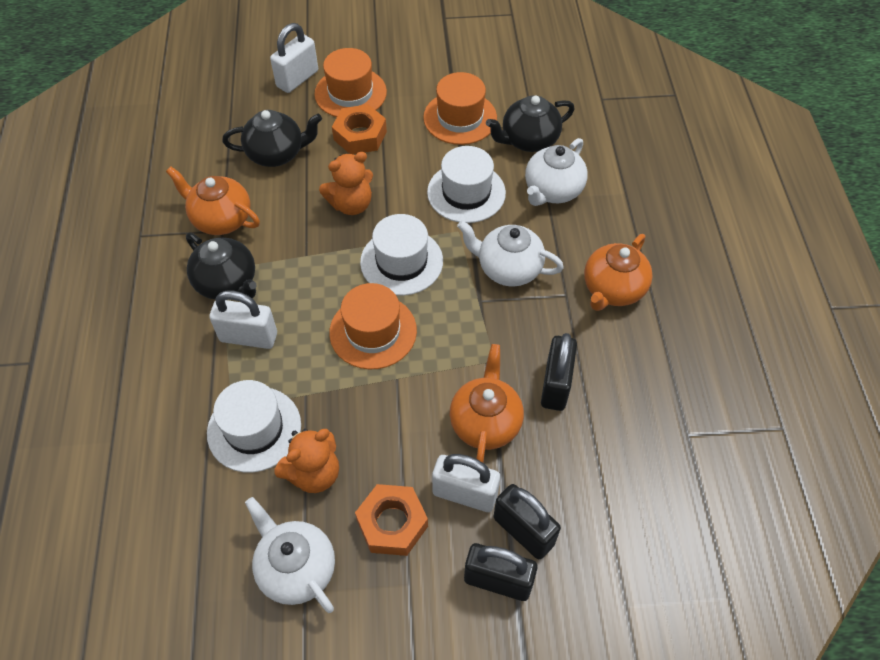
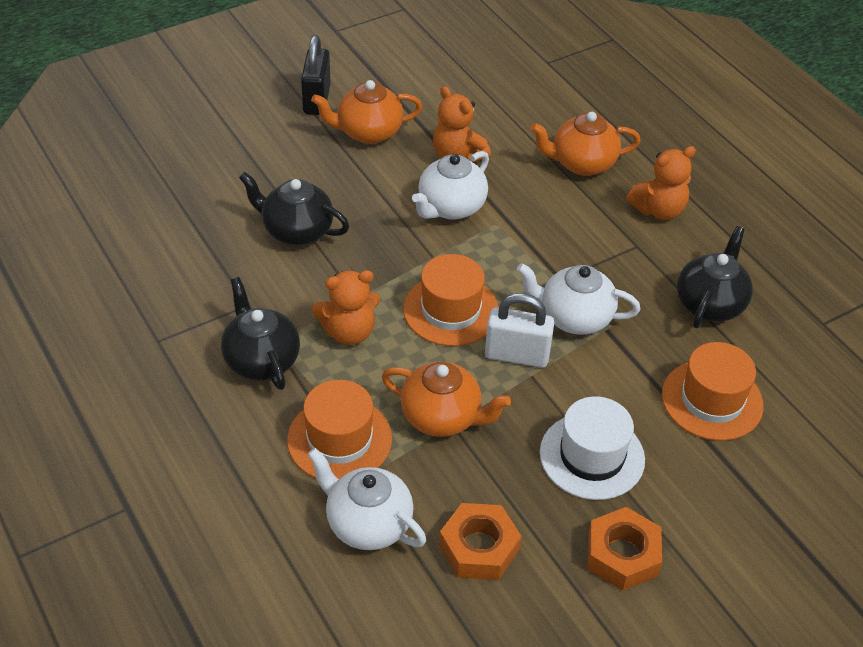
black padlock: [464,543,537,601] [493,484,561,559] [541,333,577,411] = 3 -> [301,35,331,115] = 1
orange teddy bear: [274,429,339,493] [319,152,373,215] = 2 -> [312,270,380,345] [433,86,491,163] [626,146,696,220] = 3
white hat: [207,380,301,473] [360,214,443,296] [427,146,506,223] = 3 -> [540,397,645,500] = 1
white padlock: [209,290,277,349] [270,23,318,93] [432,454,500,512] = 3 -> [485,293,554,368] = 1

